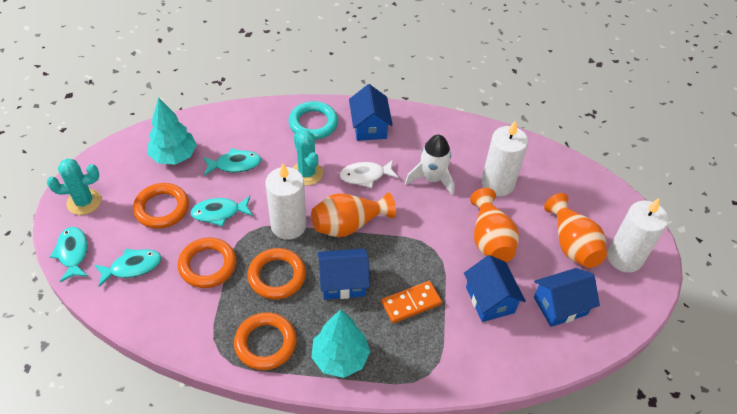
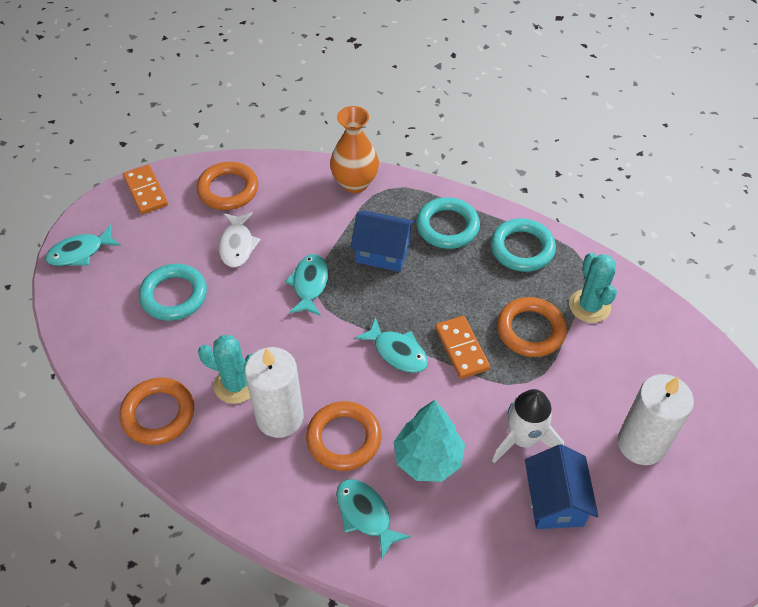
blue house: [318,248,370,300] [349,84,393,141] [464,255,526,322] [534,268,600,327] = 4 -> [350,211,415,272] [525,444,598,529] = 2
orange domino: [381,281,442,323] = 1 -> [123,165,168,214] [435,316,490,379] = 2
orange vase: [311,192,396,237] [470,188,519,262] [544,193,607,268] = 3 -> [330,106,379,193] = 1
turquoise ring: [289,101,338,140] = 1 -> [139,264,207,321] [416,197,480,249] [491,219,556,272] = 3
turquoise tree: [148,97,197,165] [311,309,370,378] = 2 -> [394,400,465,482] = 1
white candle: [265,163,306,240] [481,120,528,196] [607,198,668,273] = 3 -> [245,347,304,438] [618,374,694,465] = 2

